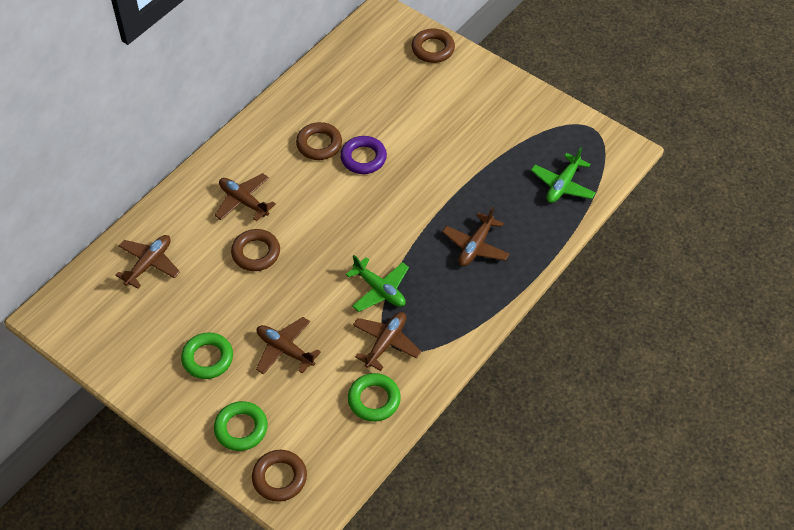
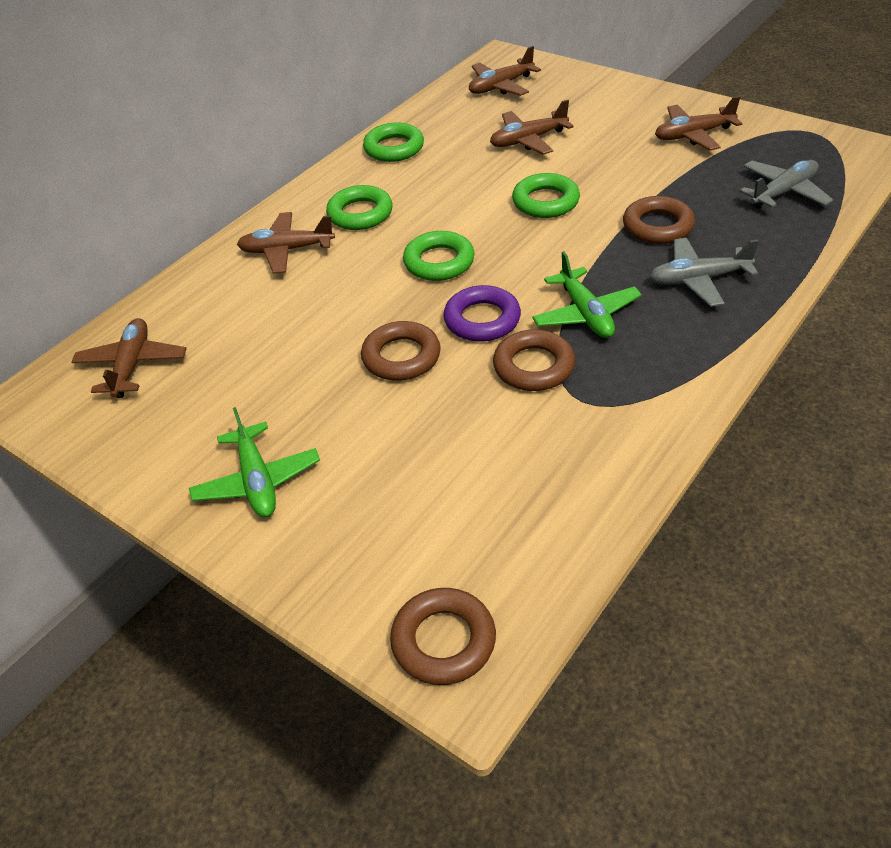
green ring: [181,332,233,379] [214,401,268,451] [348,373,401,422] = 3 -> [326,185,392,230] [363,122,424,162] [403,231,475,281] [512,173,580,218] = 4
grey plane: none = 0 -> [649,238,759,307] [739,160,833,209] = 2

